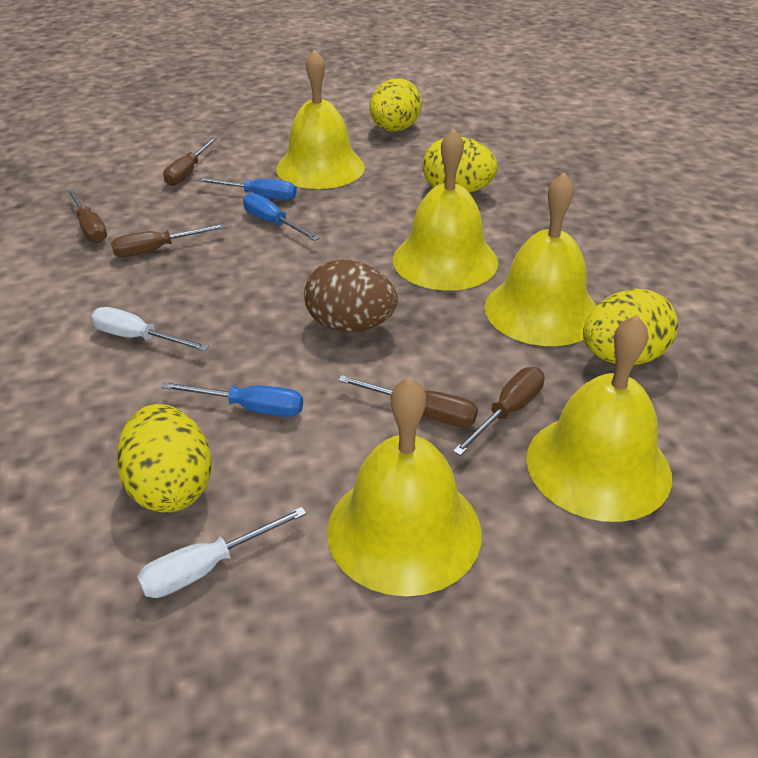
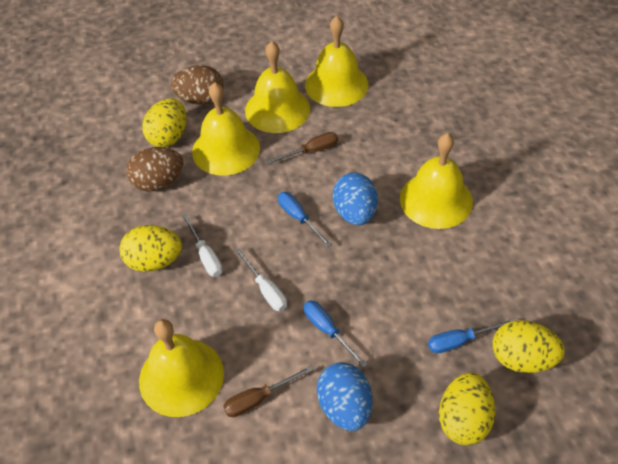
blue egg: none = 0 -> [317,362,372,431] [333,173,378,225] = 2
brown egg: [304,259,398,332] = 1 -> [126,147,184,192] [171,65,224,105] = 2
brown screwdriver: [67,189,107,243] [111,223,226,257] [163,138,217,186] [338,375,478,427] [453,367,545,456] = 5 -> [223,366,312,417] [268,132,338,164] = 2

